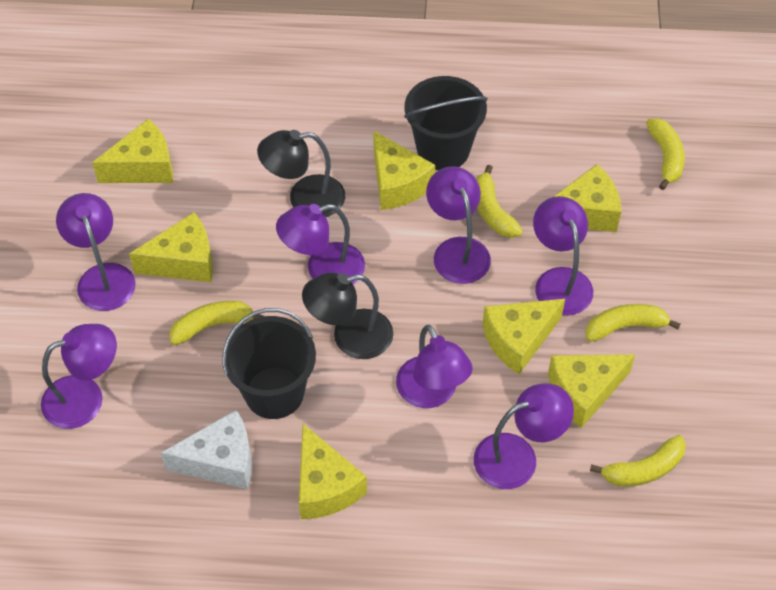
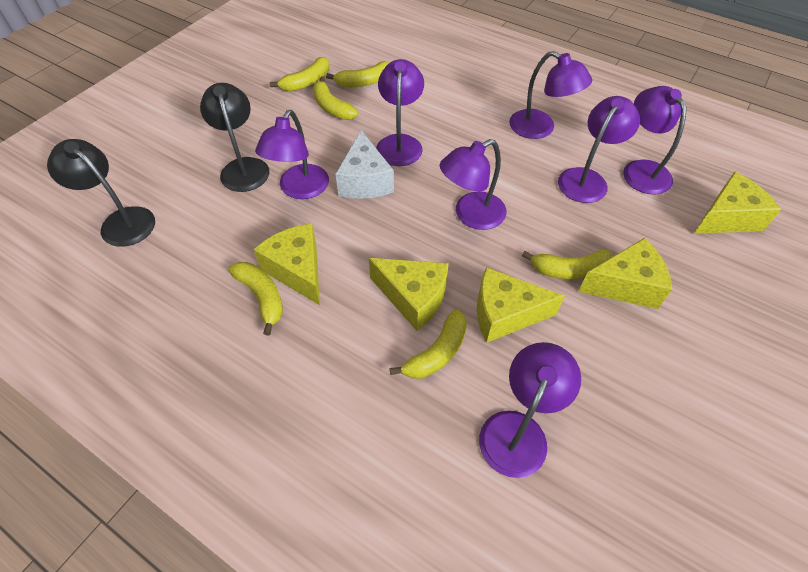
black bucket: [222,308,316,419] [404,76,488,170] = 2 -> none = 0
yellow banana: [170,301,265,345] [476,165,523,238] [586,304,680,342] [590,435,686,487] [646,118,685,190] = 5 -> [228,262,283,336] [270,57,329,91] [313,77,359,120] [326,61,390,87] [389,309,467,379] [522,250,612,279] = 6
yellow cheese: [92,119,173,183] [129,212,213,282] [299,424,367,519] [373,130,435,210] [482,299,565,374] [548,354,635,428] [554,164,621,232] = 7 -> [253,223,320,305] [369,258,449,331] [477,267,565,343] [578,238,672,309] [694,172,781,234] = 5

